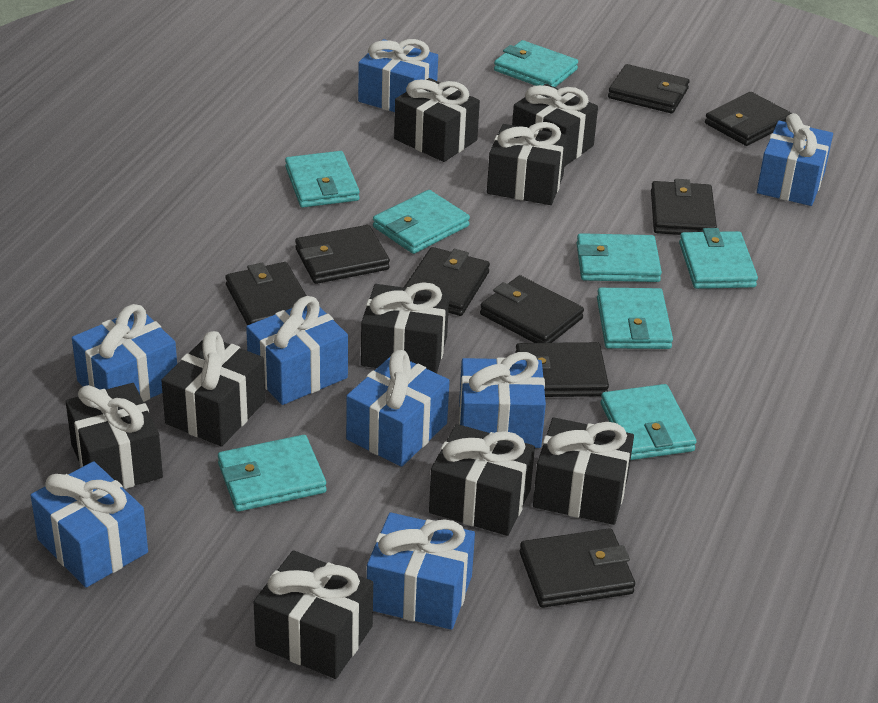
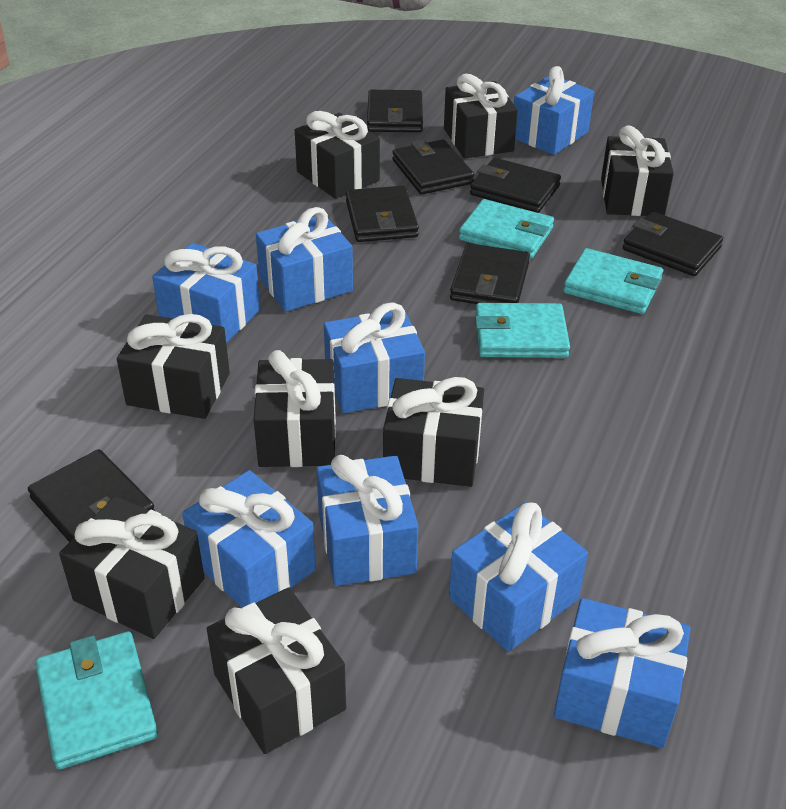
black gift: [66,383,163,489] [161,331,265,447] [254,550,373,679] [361,282,449,373] [394,78,480,162] [429,424,535,536] [487,122,567,205] [512,84,598,167] [533,417,634,525] = 9 -> [59,496,204,639] [117,314,230,419] [207,587,346,754] [254,350,336,467] [295,111,380,199] [383,377,484,487] [444,74,518,158] [601,125,674,216] = 8
black wallet: [225,262,306,325] [295,225,390,284] [403,247,490,316] [480,275,584,343] [515,342,609,397] [520,528,635,608] [608,64,689,113] [651,179,717,235] [705,92,792,146] = 9 -> [28,449,155,542] [346,186,419,242] [367,90,423,132] [392,139,474,195] [450,243,530,304] [470,158,561,213] [623,212,723,276] = 7
turquoise wallet: [218,435,326,512] [285,151,359,208] [373,190,470,254] [494,40,578,87] [576,233,662,282] [597,288,673,349] [601,384,696,460] [679,228,758,289] = 8 -> [35,631,158,769] [459,199,554,259] [475,303,570,358] [563,248,663,314] = 4

